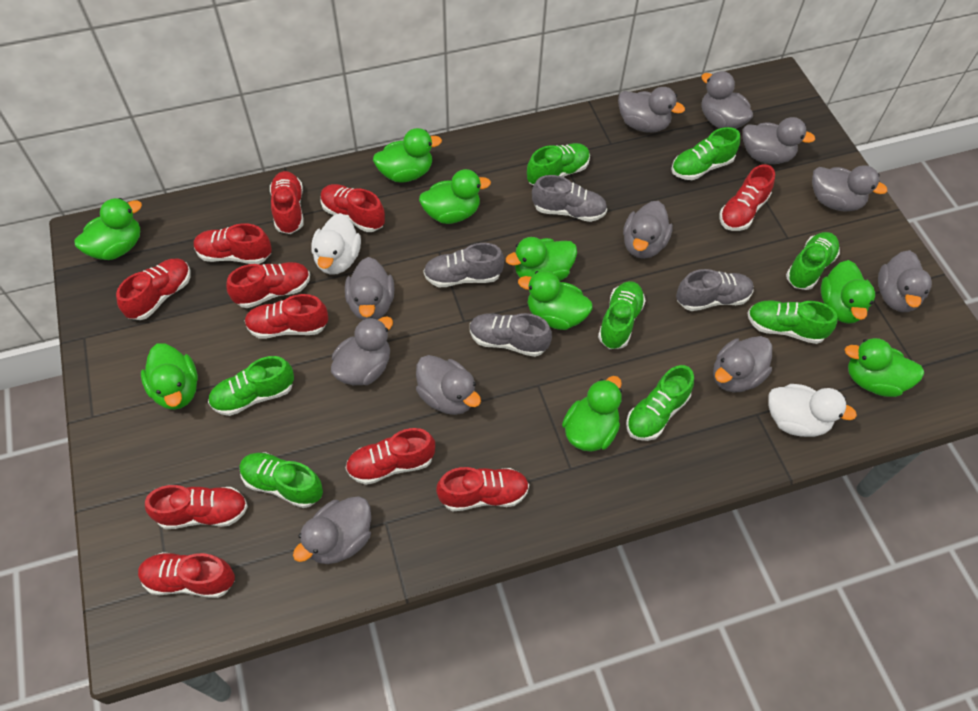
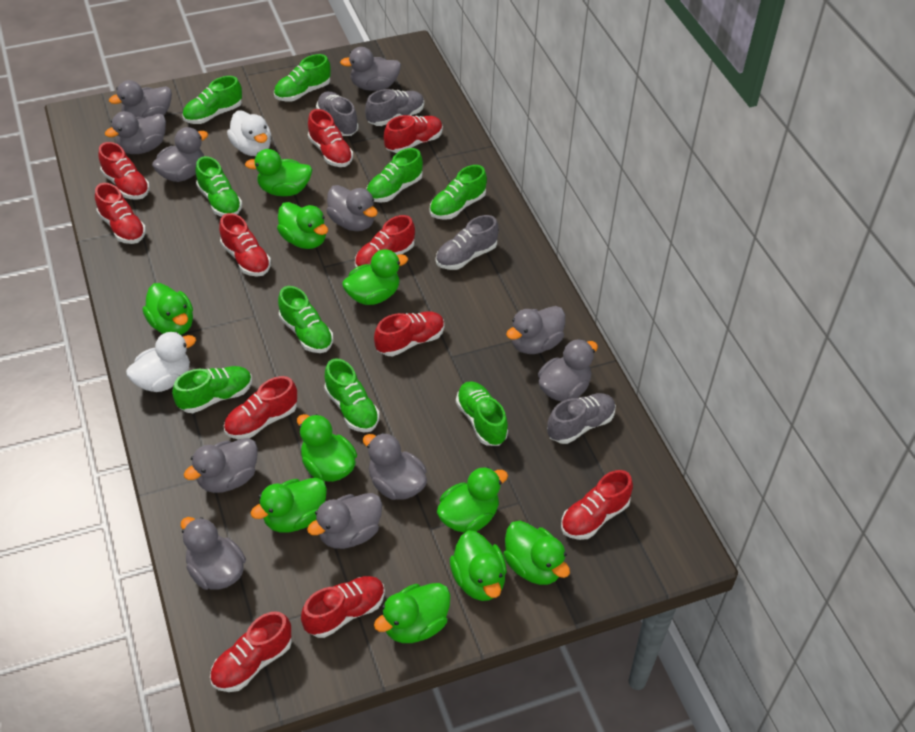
green duck: [74,198,142,260] [141,344,198,410] [373,128,442,183] [419,169,491,224] [506,237,577,281] [518,271,593,330] [562,376,622,452] [821,260,875,324] [845,338,924,397] = 9 -> [142,283,193,335] [245,149,312,196] [251,478,327,533] [277,202,328,249] [297,414,357,482] [342,249,408,305] [374,583,450,643] [437,467,508,532] [450,530,507,601] [504,521,570,585] = 10
green shoe: [208,356,294,416] [239,452,323,508] [527,143,590,185] [598,281,646,349] [626,365,694,441] [671,127,740,180] [747,301,837,344] [786,232,840,290] = 8 -> [172,366,252,413] [182,76,242,124] [195,156,242,217] [274,54,331,102] [278,286,333,353] [324,358,380,432] [366,148,423,203] [430,165,487,220] [456,381,508,446] = 9

